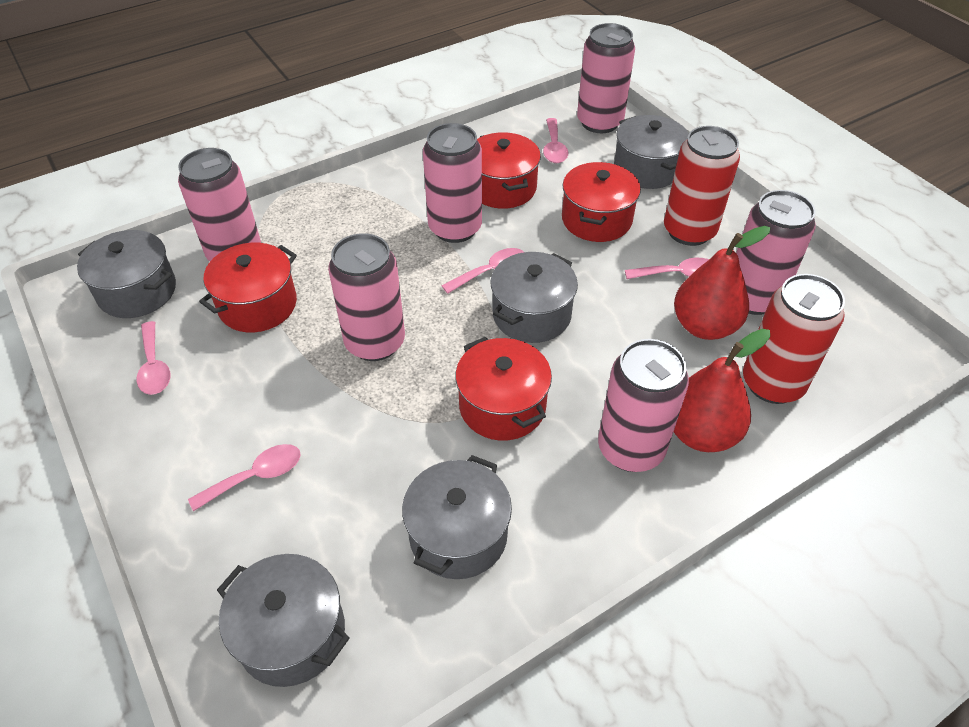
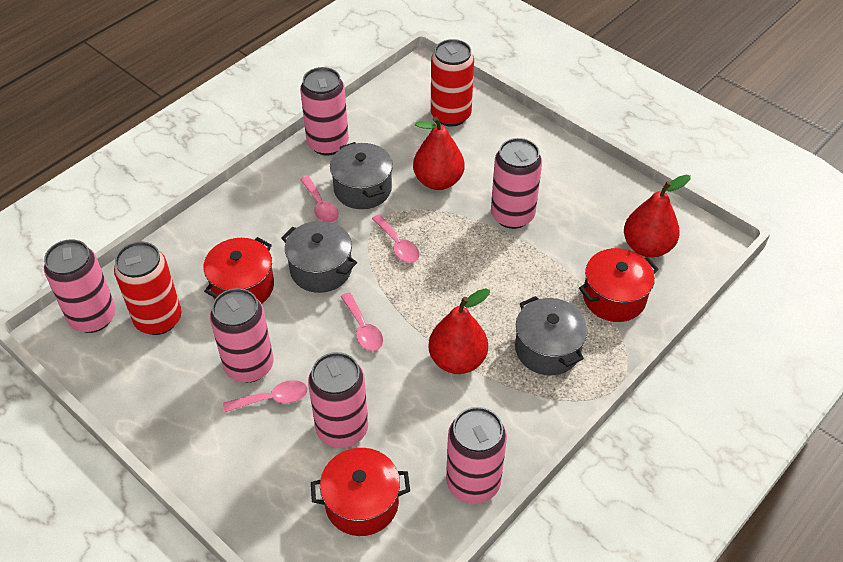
grey pot: [77,230,176,318] [217,554,349,687] [402,455,512,579] [490,252,578,343] [614,115,689,189] = 5 -> [281,221,357,293] [330,142,393,209] [515,296,588,375] = 3
pink spoon: [136,321,170,395] [188,444,301,512] [442,248,524,294] [543,118,568,163] [625,258,709,279] = 5 -> [223,380,308,412] [300,176,339,223] [341,292,383,351] [372,214,420,263] = 4
red pear: [674,226,770,340] [674,329,770,452] = 2 -> [413,117,464,190] [428,288,490,374] [624,174,691,257] = 3
red pot: [199,243,297,332] [455,337,552,441] [477,132,541,209] [562,162,641,242] = 4 -> [203,237,274,304] [311,448,410,536] [579,248,659,322] = 3

